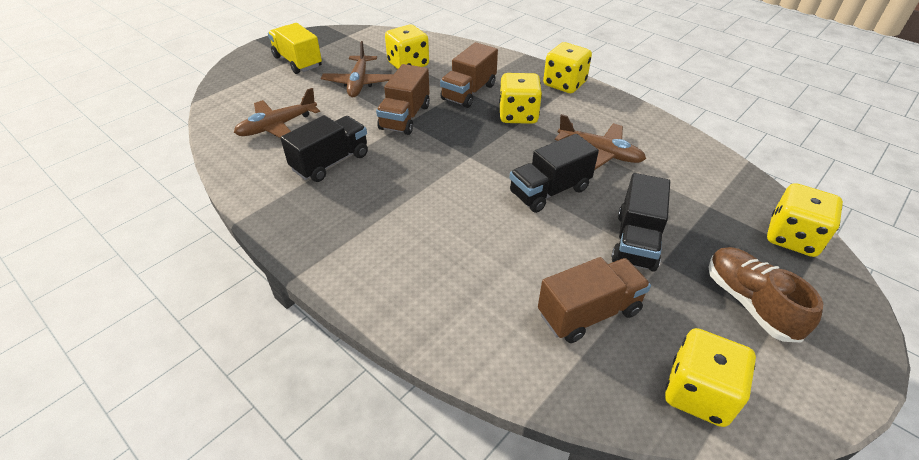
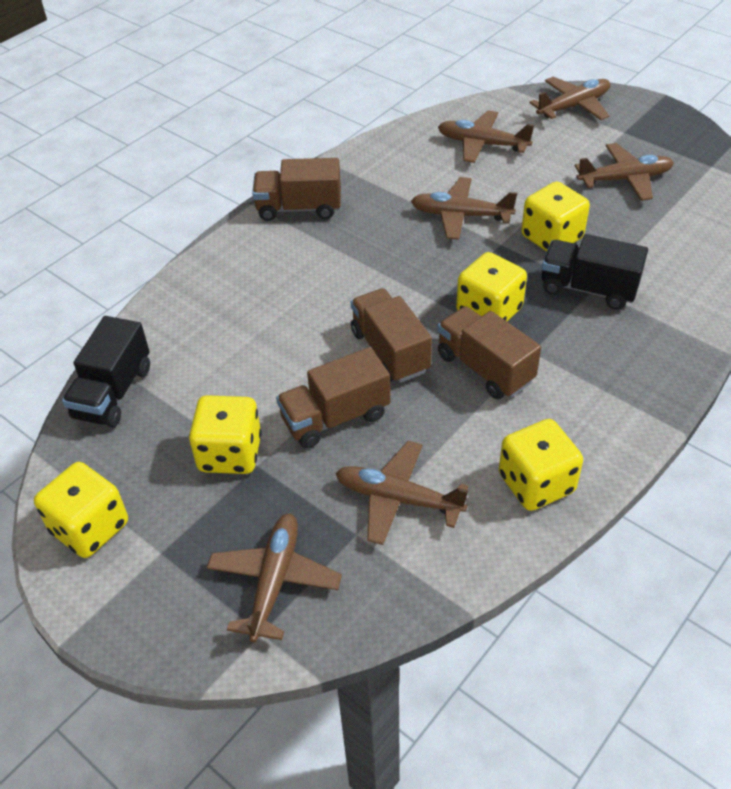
black truck: [280,115,368,182] [510,134,599,213] [611,173,670,272] = 3 -> [62,316,150,427] [542,234,648,310] = 2
brown plane: [234,88,320,138] [321,41,394,97] [555,114,646,170] = 3 -> [207,513,342,642] [336,441,468,545] [411,177,517,240] [438,110,534,163] [530,77,610,120] [575,143,674,201] = 6
brown shoe: [708,247,823,342] = 1 -> none = 0
brown truck: [376,64,430,135] [440,42,498,108] [538,257,651,343] = 3 -> [252,158,341,221] [276,347,390,448] [351,288,432,383] [437,306,541,399] = 4
yellow truck: [268,23,322,74] = 1 -> none = 0

